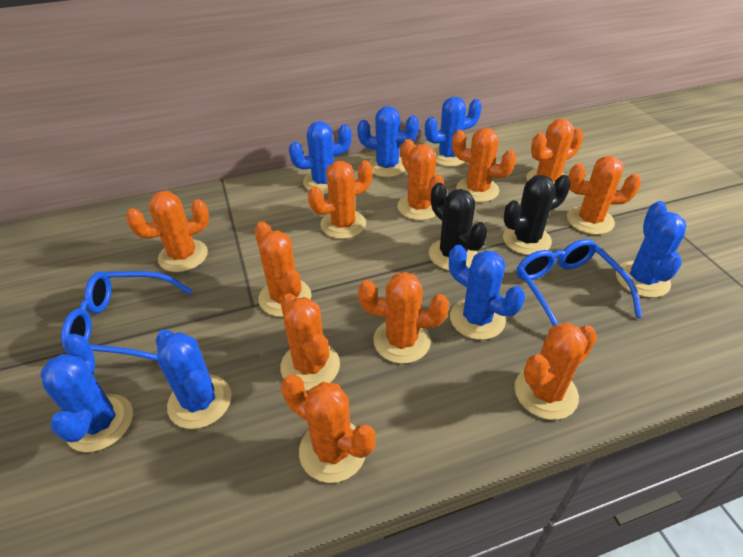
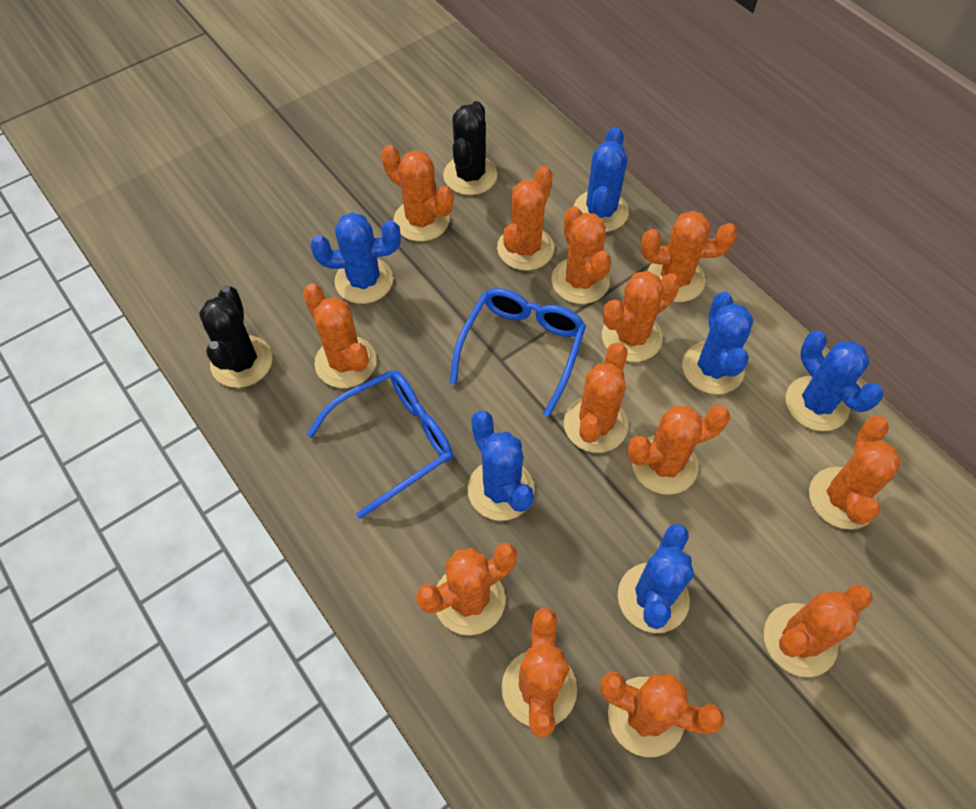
blue cactus: [40,334,133,452] [156,330,231,429] [289,121,352,194] [357,106,419,177] [425,97,482,167] [449,245,525,340] [616,201,687,298] = 7 -> [311,212,401,304] [467,411,535,521] [574,127,629,232] [618,524,694,633] [682,292,754,394] [786,331,884,431] = 6
orange cactus: [126,191,209,272] [255,221,311,317] [280,293,340,391] [281,375,375,483] [308,160,373,239] [358,272,449,364] [397,139,444,220] [452,128,517,202] [514,323,597,420] [526,119,584,183] [567,156,641,235] = 11 -> [303,283,377,388] [381,145,453,241] [416,543,517,635] [497,166,554,271] [502,608,577,738] [551,206,611,304] [564,342,628,453] [600,672,725,757] [602,271,680,362] [627,405,730,495] [641,211,737,302] [764,584,873,677] [809,416,901,529] = 13

